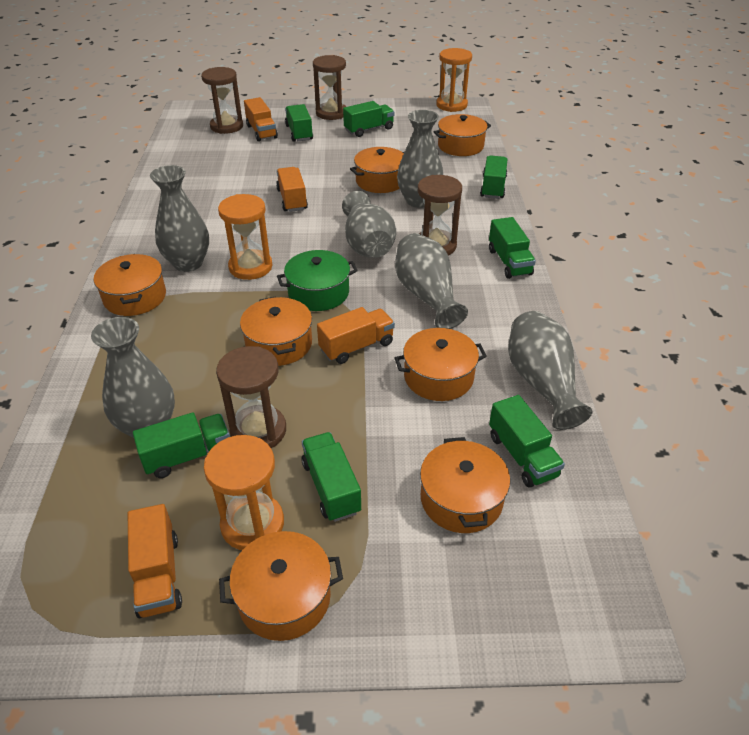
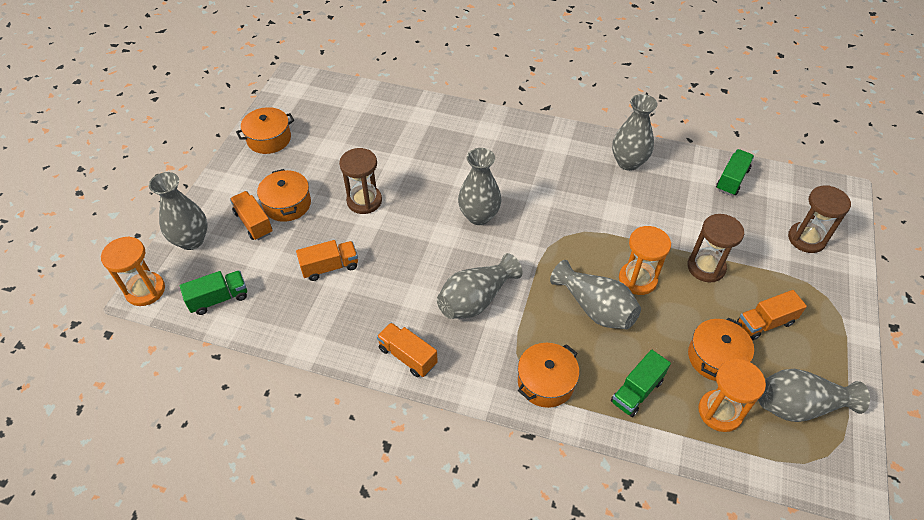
brown hourglass: [201,67,243,134] [216,346,286,448] [313,55,346,120] [418,175,462,256] = 4 -> [339,148,382,214] [687,214,744,282] [788,185,851,253] = 3
green pot: [277,250,358,311] = 1 -> none = 0
green truck: [133,412,230,478] [285,104,313,142] [301,432,361,522] [343,101,394,137] [480,155,508,199] [489,217,536,279] [489,395,565,488] = 7 -> [180,270,247,315] [611,350,671,417] [716,149,754,196] = 3
orange pot: [94,254,166,316] [219,531,343,641] [240,296,312,366] [350,147,404,193] [394,328,487,401] [420,437,510,533] [433,114,491,156] = 7 -> [236,107,294,154] [257,169,311,222] [518,343,579,408] [688,318,754,381] = 4

